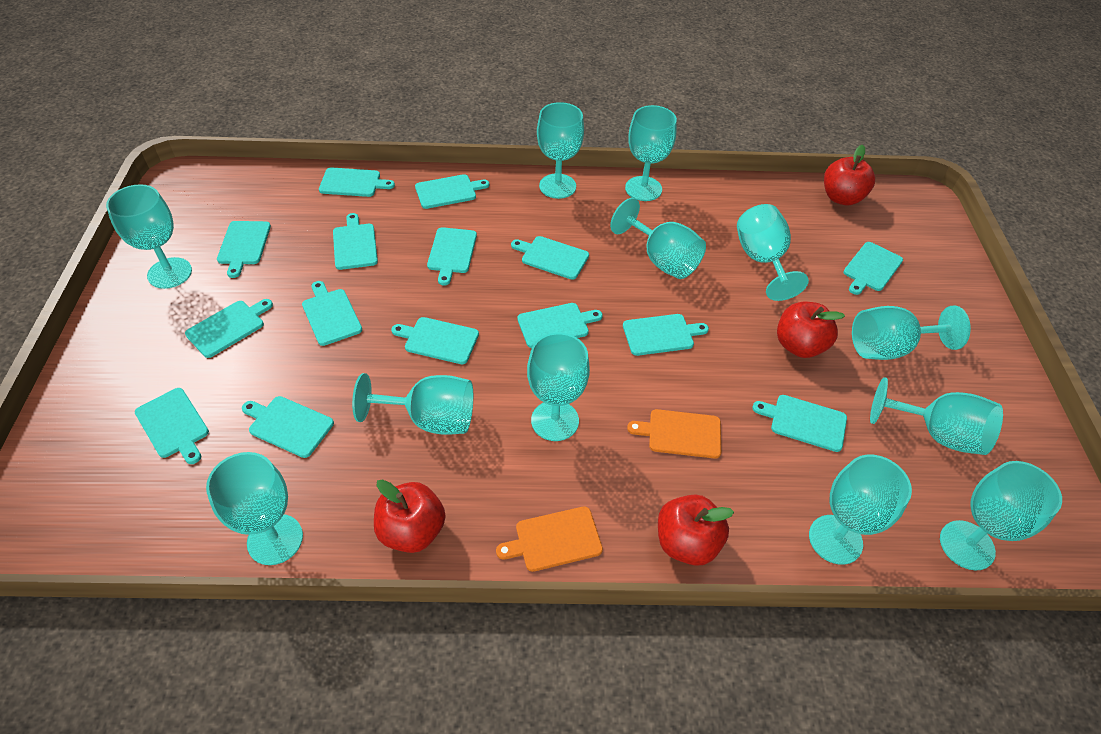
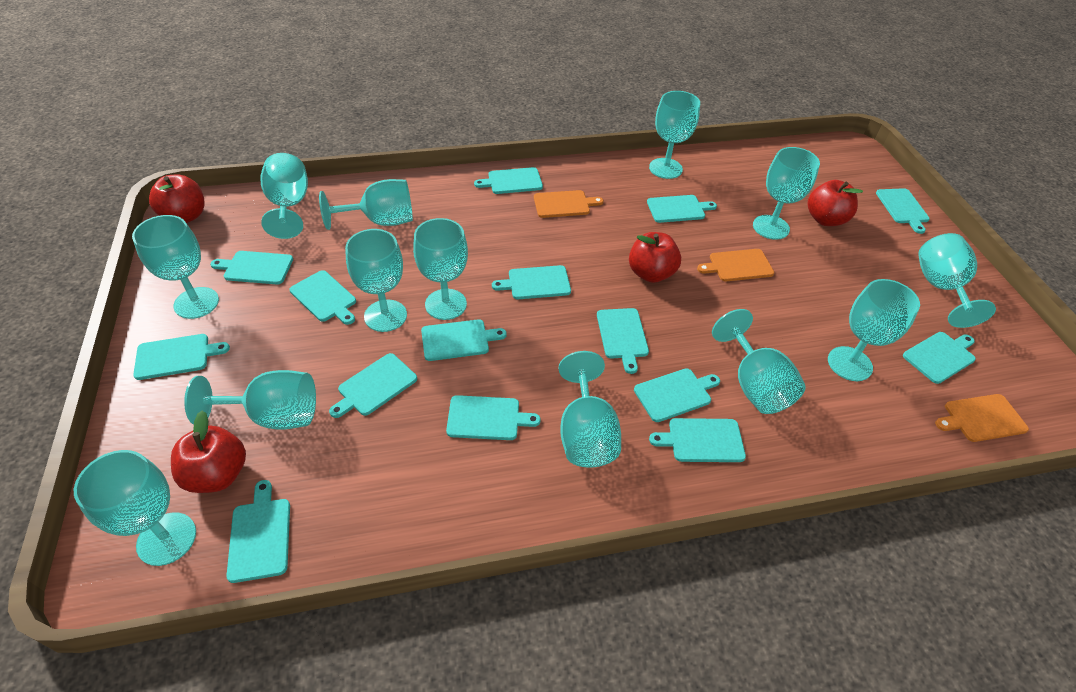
orange cutting board: [496,506,603,572] [627,409,721,459] = 2 -> [534,190,603,218] [697,249,774,281] [935,394,1029,442] = 3
turquoise goblet: [106,184,192,289] [206,452,303,565] [352,373,473,435] [527,333,590,441] [537,102,584,199] [610,198,706,279] [625,105,677,201] [737,204,809,301] [809,455,912,565] [852,305,971,360] [870,377,1003,455] [940,461,1062,570] = 12 -> [74,450,196,566] [132,215,219,319] [184,370,316,430] [260,153,308,239] [319,179,413,230] [345,229,407,332] [413,218,468,320] [559,351,621,468] [649,91,700,179] [712,309,806,414] [753,147,820,240] [828,279,920,381] [918,233,996,328] = 13

